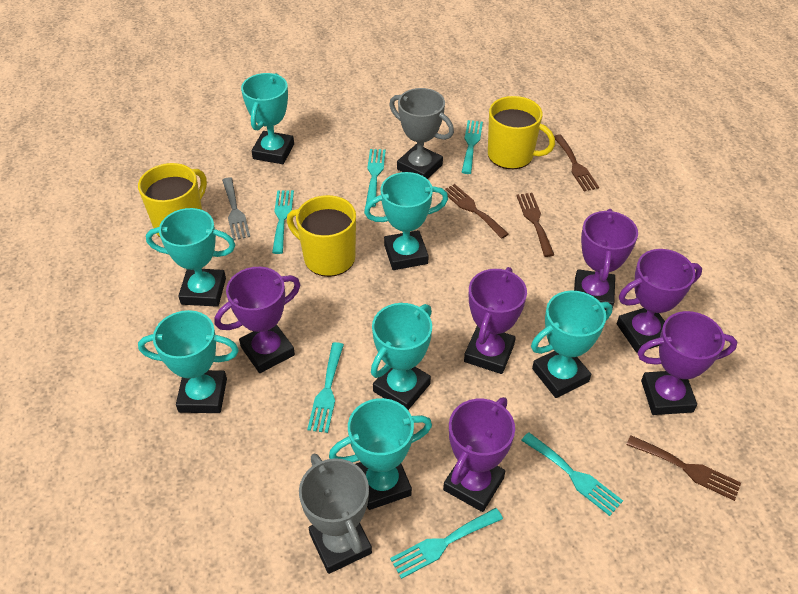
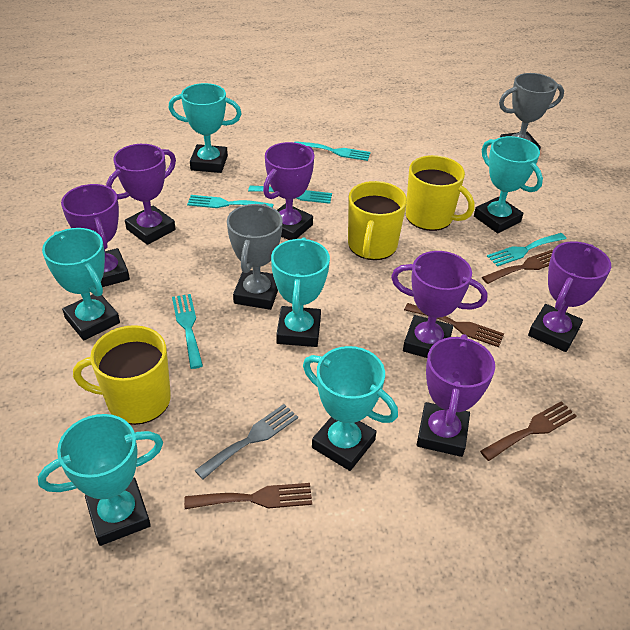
turquoise fork: [272,190,294,254] [307,342,344,433] [366,149,386,207] [390,508,503,579] [462,120,483,174] [521,432,623,516] = 6 -> [172,294,203,369] [187,195,274,208] [248,185,332,204] [294,141,370,161] [487,233,566,267] = 5
turquoise trophy: [138,310,239,413] [146,208,235,307] [241,73,294,164] [329,398,432,510] [364,172,448,270] [371,303,432,410] [531,291,613,398] = 7 -> [38,414,163,546] [42,228,120,340] [168,83,242,173] [271,237,330,347] [303,346,398,471] [474,136,543,233] = 6

